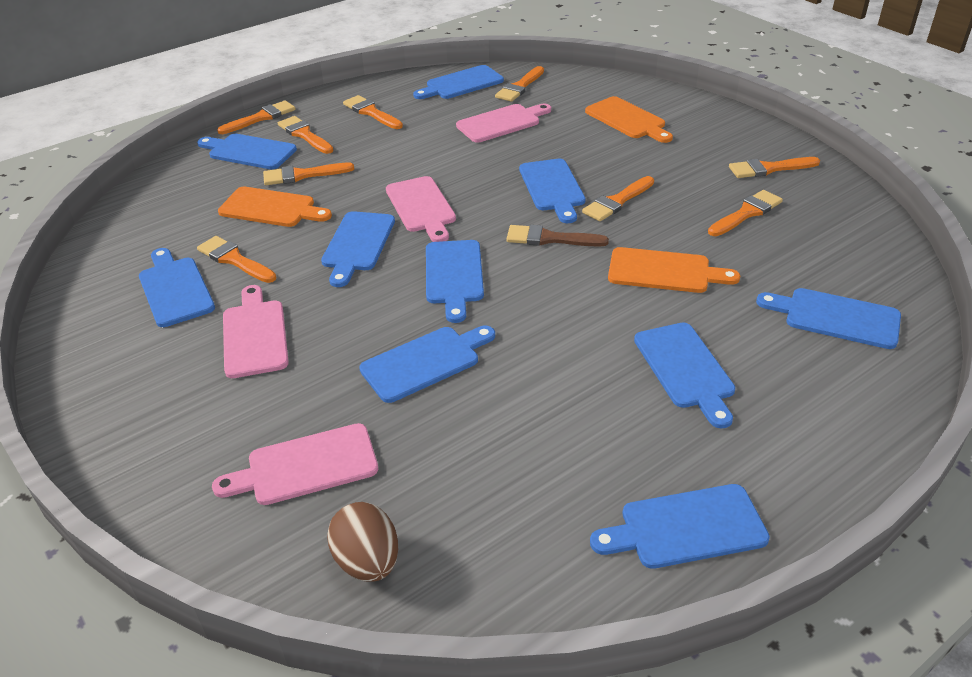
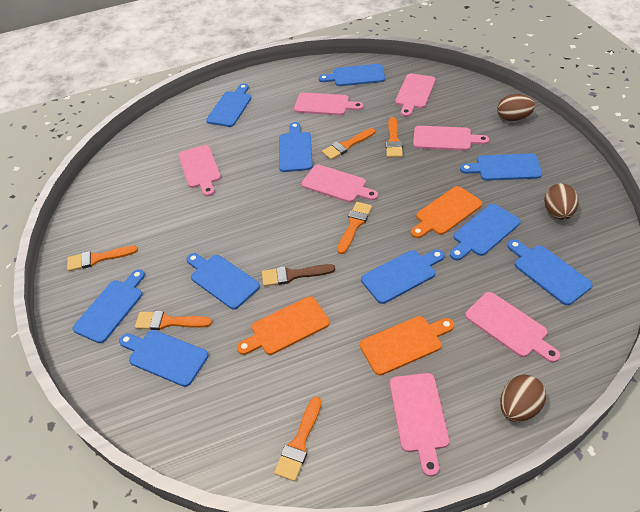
brown egg: [327,502,398,582] = 1 -> [497,94,535,122] [500,374,546,422] [544,183,579,220] = 3
orange brush: [197,236,276,283] [217,100,295,134] [263,162,354,185] [278,116,333,154] [343,95,403,129] [495,66,544,102] [582,176,654,221] [708,190,783,236] [729,157,820,178] = 9 -> [67,246,138,271] [135,311,212,330] [274,397,322,481] [322,128,375,160] [337,202,372,254] [386,117,403,158] = 6
pink cutting board: [212,423,378,505] [223,285,289,378] [386,176,456,242] [456,104,551,143] = 4 -> [178,145,221,197] [294,92,364,115] [301,165,378,203] [390,373,449,477] [395,74,436,117] [413,126,489,151] [465,292,560,363] = 7

